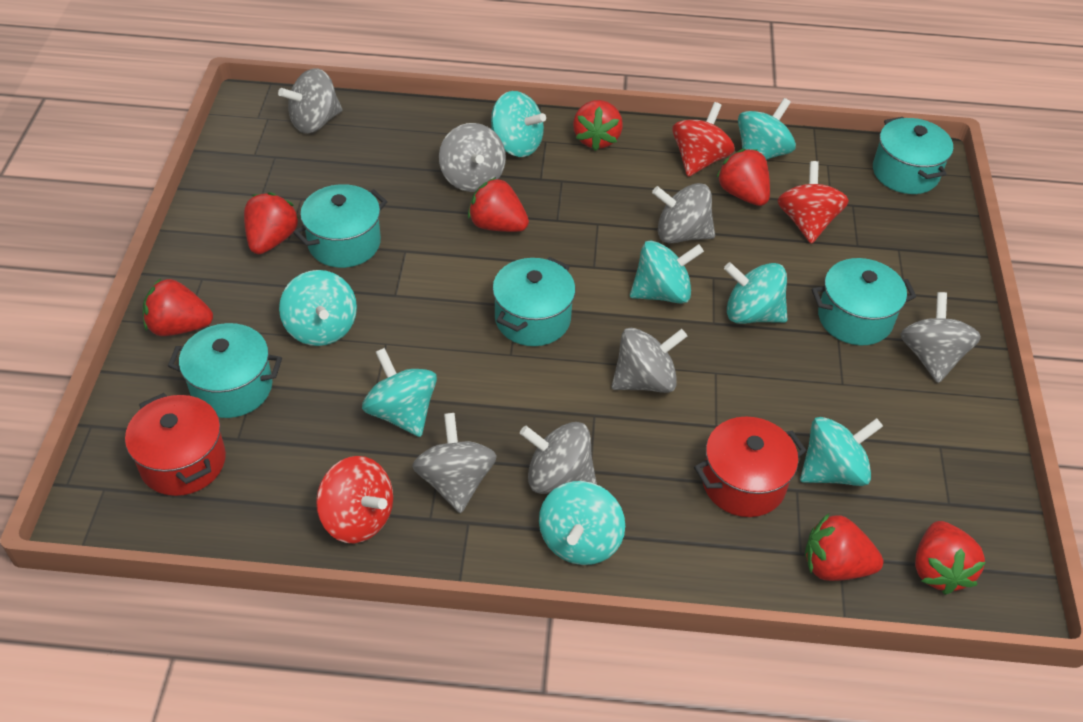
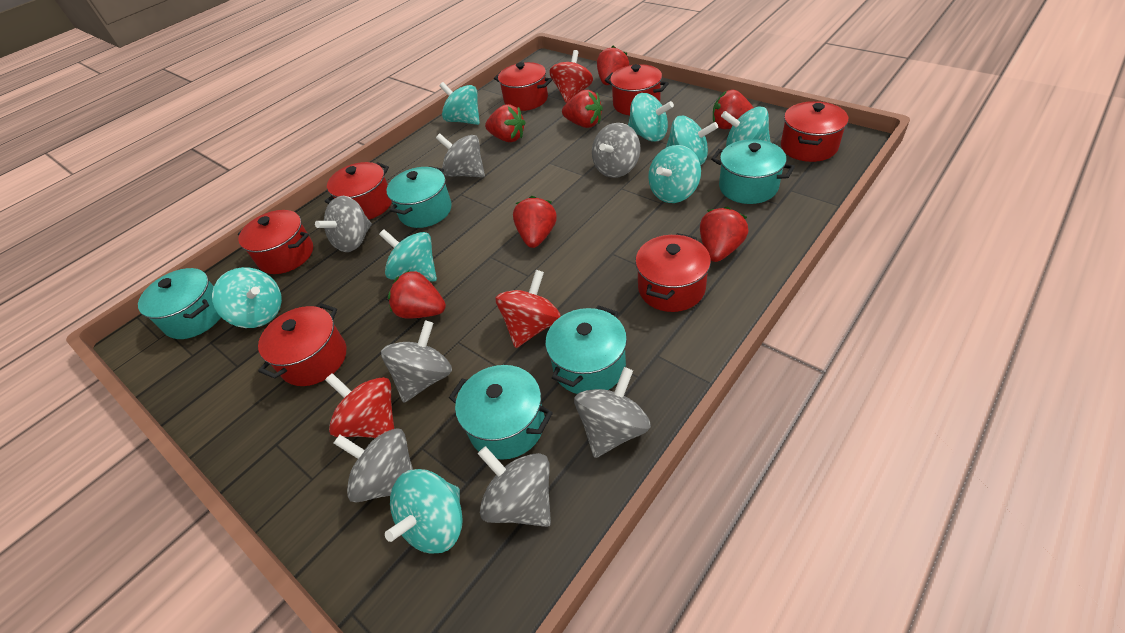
red pot: [125,393,226,496] [694,417,807,517] = 2 -> [238,210,313,274] [258,303,346,386] [325,162,392,220] [494,62,552,111] [605,64,669,115] [635,233,711,312] [781,101,848,162] = 7

